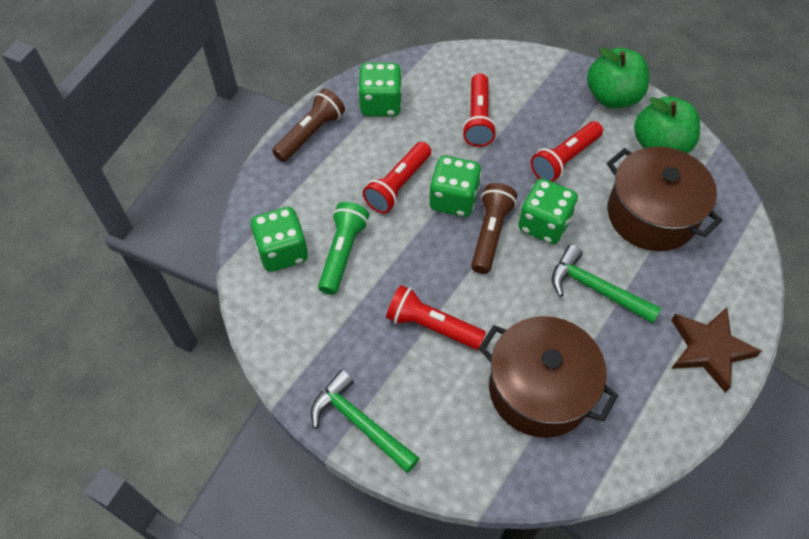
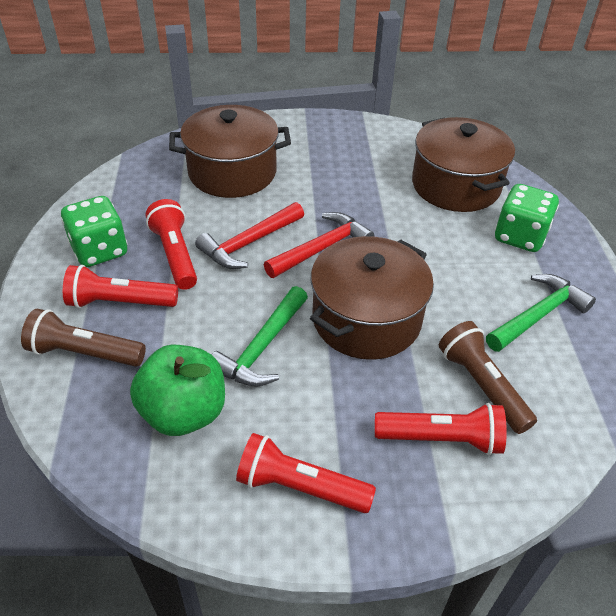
brown pot: [478,316,618,438] [607,146,723,251] = 2 -> [169,105,291,198] [310,236,434,360] [412,117,515,212] = 3
brown star: [671,308,762,393] = 1 -> none = 0
green apple: [587,47,649,108] [634,96,700,153] = 2 -> [130,345,225,436] = 1
green dice: [251,207,308,272] [358,63,402,116] [429,156,482,217] [518,179,578,244] = 4 -> [61,196,127,267] [495,184,559,252] = 2
green flashlight: [318,202,369,295] = 1 -> none = 0
red hammer: none = 0 -> [195,202,304,269] [264,212,374,278] = 2

